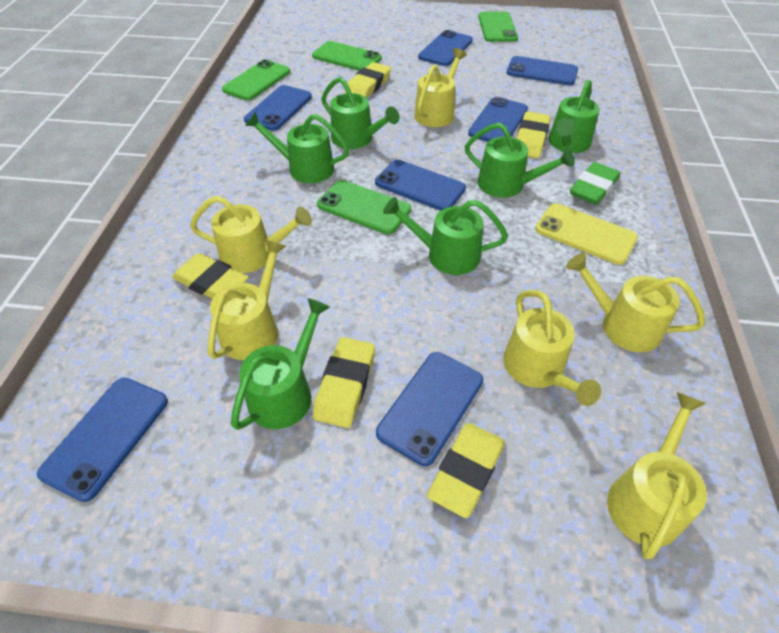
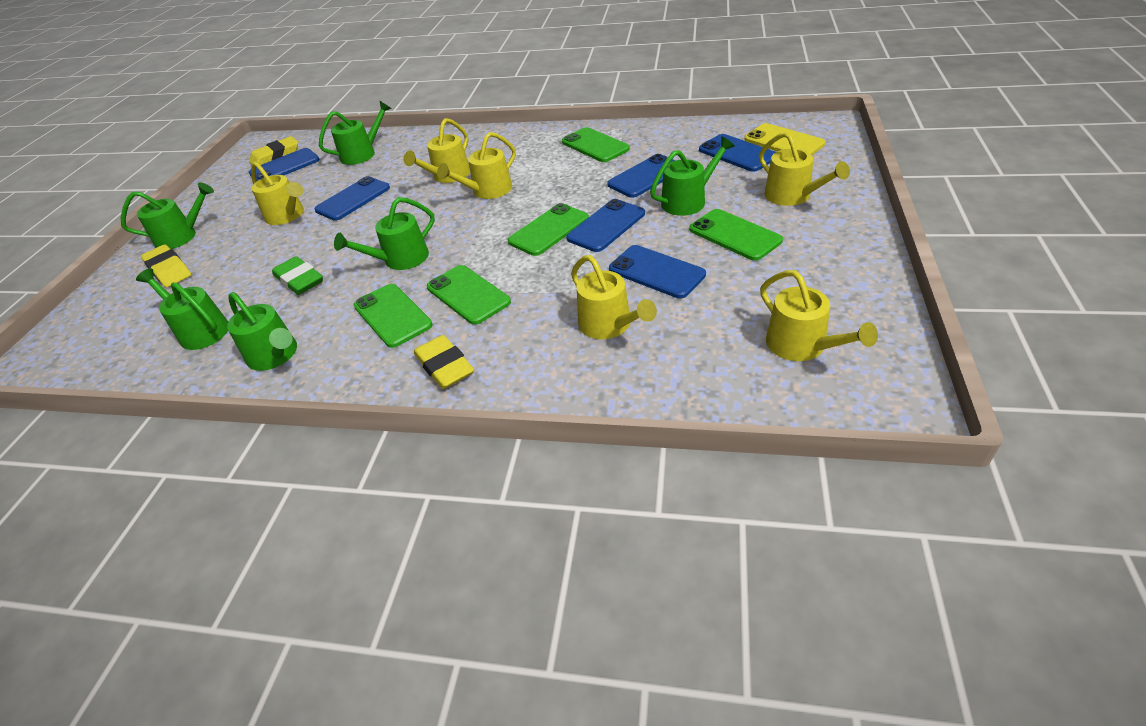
blue phone: [37,378,168,502] [244,85,312,131] [375,160,466,211] [376,352,483,466] [418,30,473,66] [468,97,528,142] [507,56,578,85] = 7 -> [249,148,320,181] [314,176,390,221] [566,199,645,252] [607,154,675,198] [609,245,706,298] [699,134,776,172] = 6
green phone: [222,59,290,101] [312,41,382,71] [317,180,411,234] [478,11,518,42] = 4 -> [354,284,432,348] [427,265,511,325] [508,203,589,256] [562,127,630,162] [689,209,783,261] = 5
yellow eraser: [172,253,249,299] [313,337,375,428] [344,62,391,98] [427,423,505,518] [516,112,550,158] = 5 -> [141,245,191,287] [249,136,298,165] [414,335,474,389] = 3

